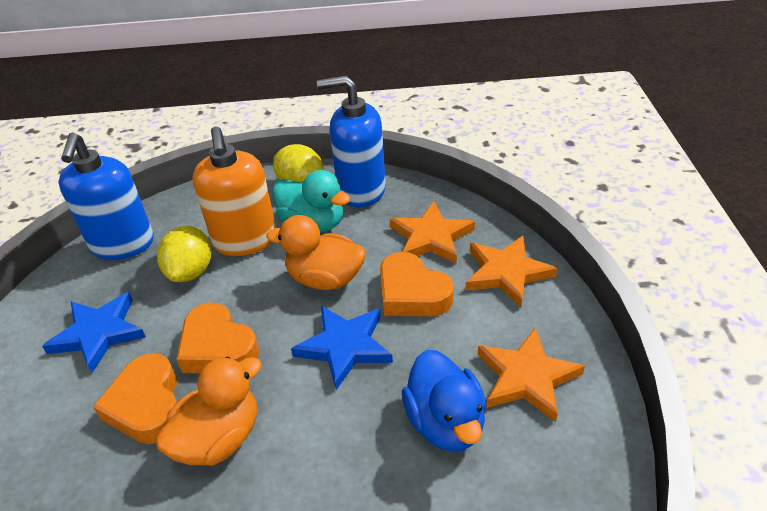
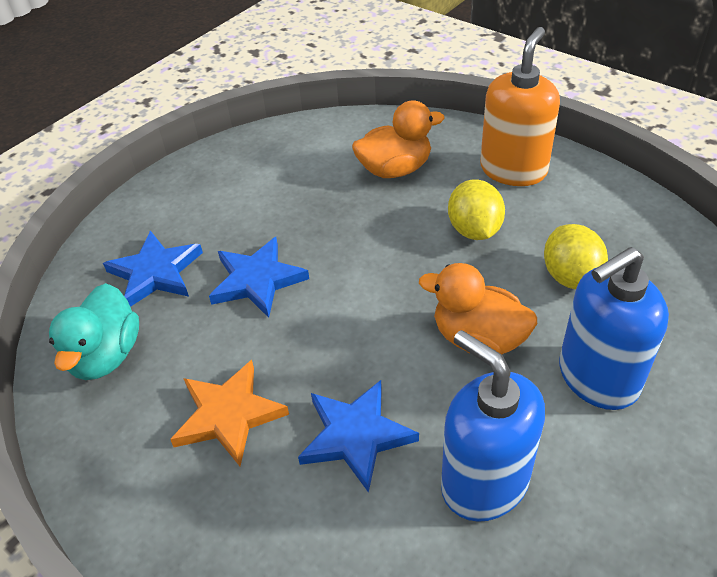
blue duck: [402,350,486,452] = 1 -> none = 0
blue star: [42,292,146,373] [291,306,393,390] = 2 -> [103,230,203,307] [209,237,309,318] [298,380,419,493] = 3
orange heart: [93,353,177,444] [176,302,259,373] [380,252,454,316] = 3 -> none = 0
orange star: [390,201,475,264] [466,235,557,308] [478,328,585,422] = 3 -> [170,360,289,466] = 1

